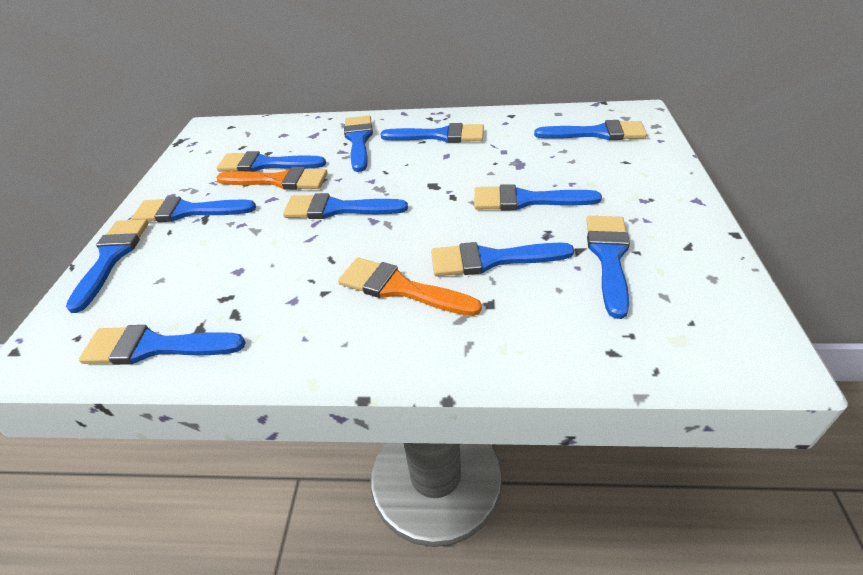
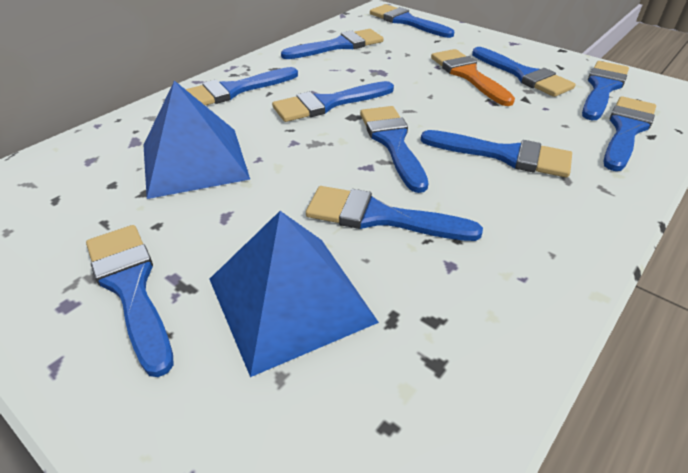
blue pyramid: none = 0 -> [143,81,250,199] [210,211,379,377] = 2
orange brush: [216,167,328,190] [338,258,482,316] = 2 -> [431,49,515,106] = 1

